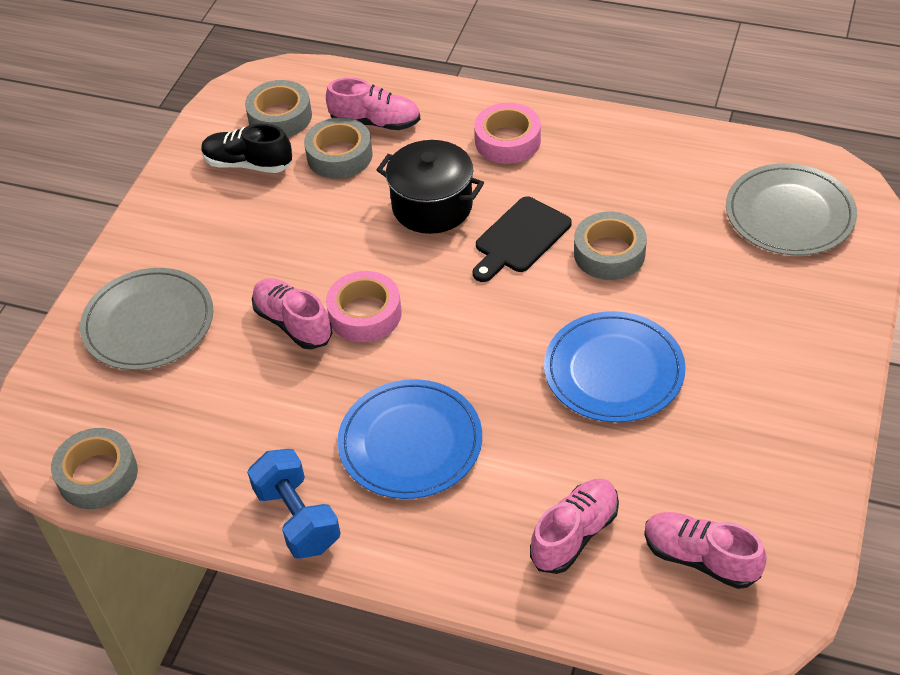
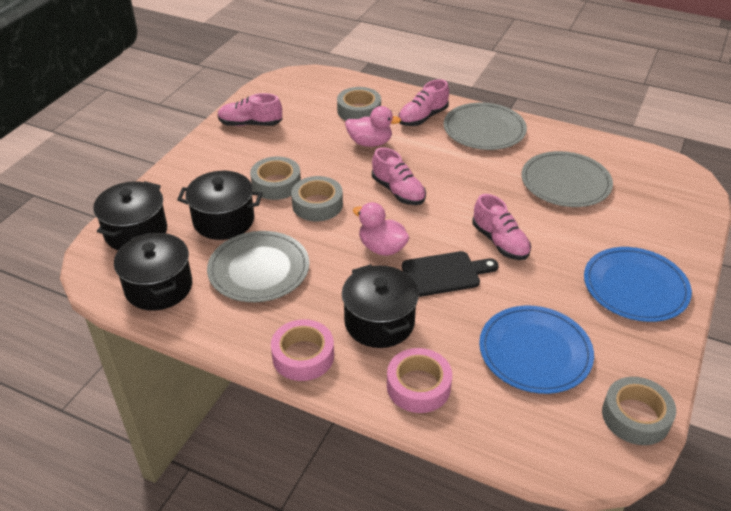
black pot: [377,140,484,234] = 1 -> [93,181,167,250] [114,233,192,311] [177,171,262,240] [342,264,419,348] = 4
black shoe: [201,124,292,173] = 1 -> none = 0
blue dumbbell: [247,449,341,559] = 1 -> none = 0
grey plate: [80,268,213,370] [726,163,857,256] = 2 -> [207,231,310,302] [444,103,527,150] [521,151,613,207] = 3
pink duck: none = 0 -> [345,106,401,147] [353,202,409,256] = 2

